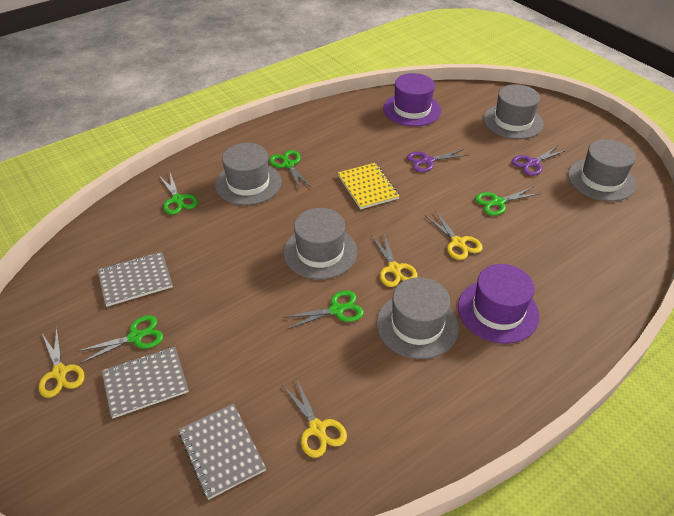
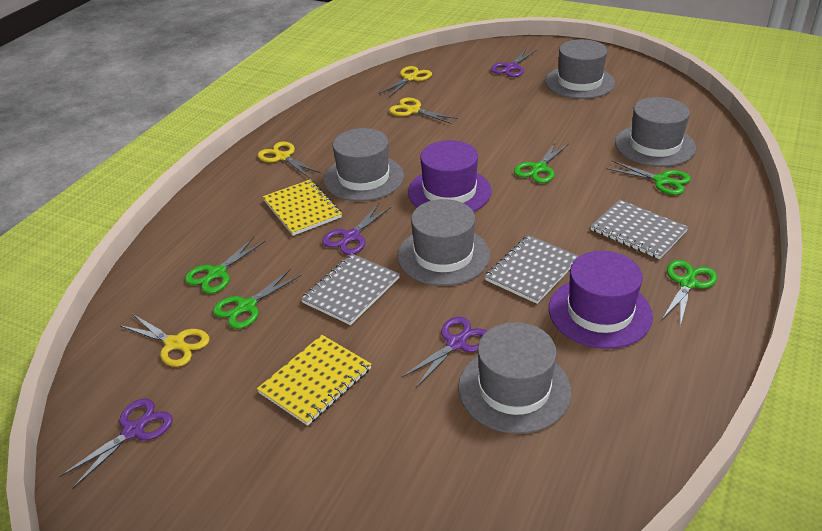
purple scissors: [407,149,468,172] [512,146,567,176] = 2 -> [59,398,173,489] [322,204,392,255] [401,317,487,388] [491,49,536,77] = 4
yellow notebook: [338,163,399,209] = 1 -> [257,335,371,426] [263,180,342,236] = 2

